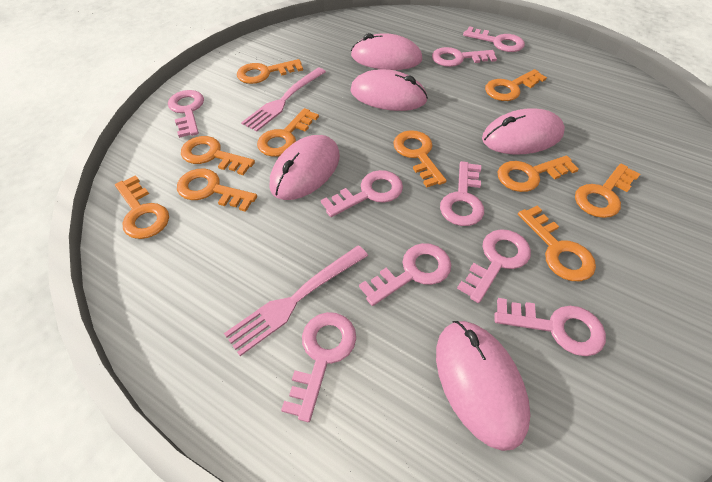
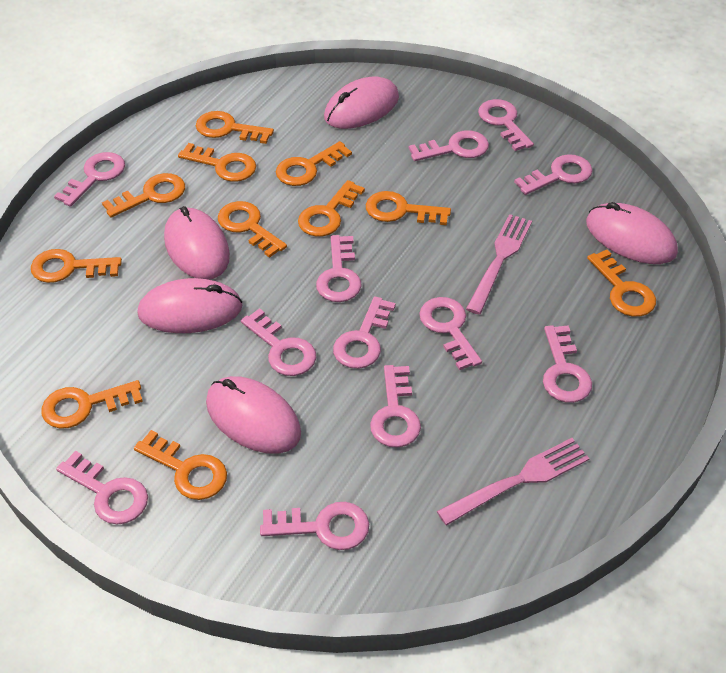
orange key: [115,175,169,239] [177,169,257,212] [181,136,255,175] [237,59,303,84] [257,108,319,157] [393,130,446,187] [485,69,547,101] [498,156,579,192] [518,206,596,281] [575,163,640,218] = 10 -> [31,249,122,283] [41,380,143,429] [102,173,185,218] [134,430,227,500] [178,143,256,182] [196,111,274,144] [218,201,287,258] [276,141,352,186] [298,180,365,237] [366,191,451,225] [587,250,656,317] = 11
pink key: [168,90,204,138] [281,312,356,422] [321,170,403,217] [359,243,451,306] [432,47,497,67] [440,161,484,226] [457,229,531,303] [463,26,525,52] [494,298,606,356] = 9 -> [54,152,125,207] [56,451,148,525] [241,308,316,376] [260,502,369,550] [316,235,362,302] [333,296,396,369] [370,365,421,448] [409,130,489,161] [419,297,482,370] [478,99,534,151] [514,154,593,195] [543,325,592,403] = 12

